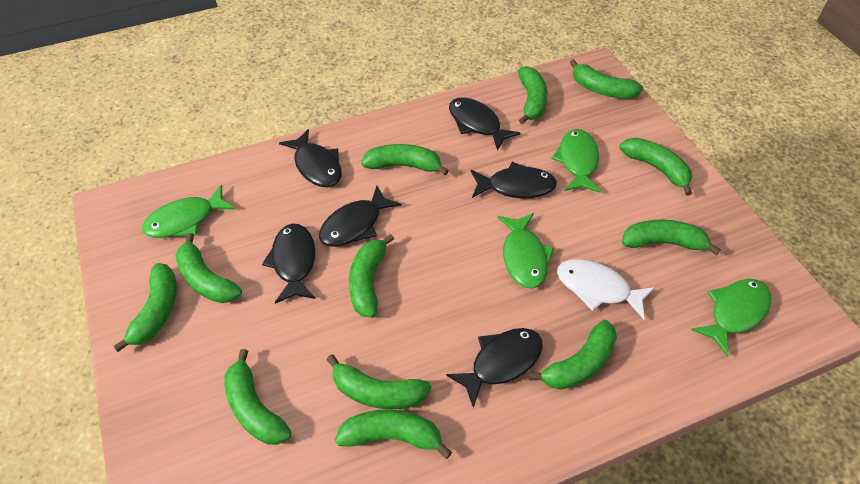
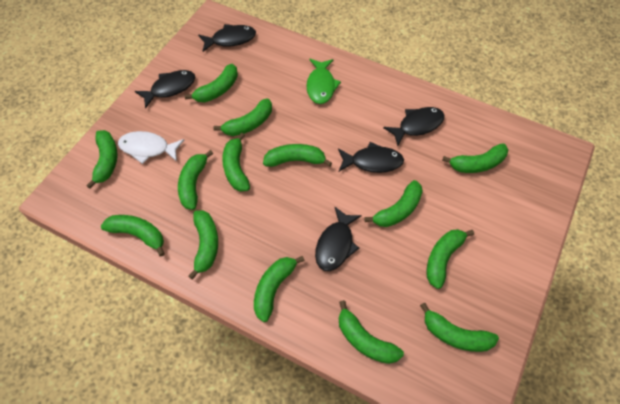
black fish: [262,224,315,304] [279,129,342,187] [319,186,401,247] [446,328,543,408] [449,97,520,151] [471,162,557,198] = 6 -> [135,70,195,109] [198,24,256,52] [315,206,362,271] [338,142,404,173] [383,107,445,146] = 5
green banana: [113,263,177,352] [175,233,242,303] [224,349,291,445] [326,354,431,409] [335,409,452,459] [349,234,394,318] [361,144,449,175] [518,66,548,125] [529,320,617,390] [570,59,643,99] [619,138,692,196] [622,220,721,255] = 12 -> [86,130,117,189] [101,215,165,257] [178,150,213,210] [185,64,238,102] [188,210,218,280] [214,98,272,136] [222,133,250,192] [254,256,305,322] [263,144,332,167] [339,300,404,364] [364,180,423,227] [420,303,499,352] [426,229,474,289] [442,144,508,173] = 14
green fish: [142,185,235,238] [497,213,554,289] [551,129,601,193] [691,279,771,357] = 4 -> [307,59,341,104] = 1

